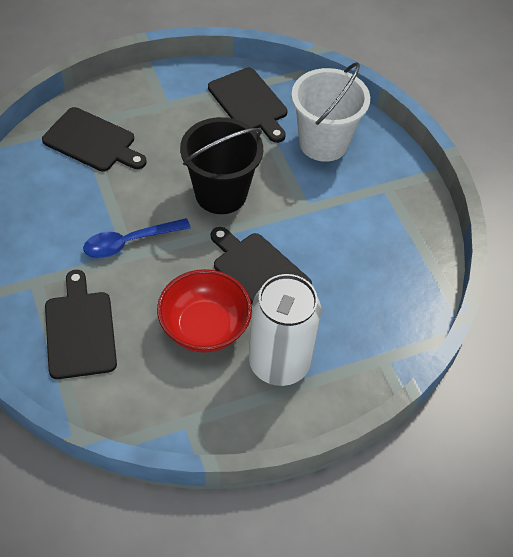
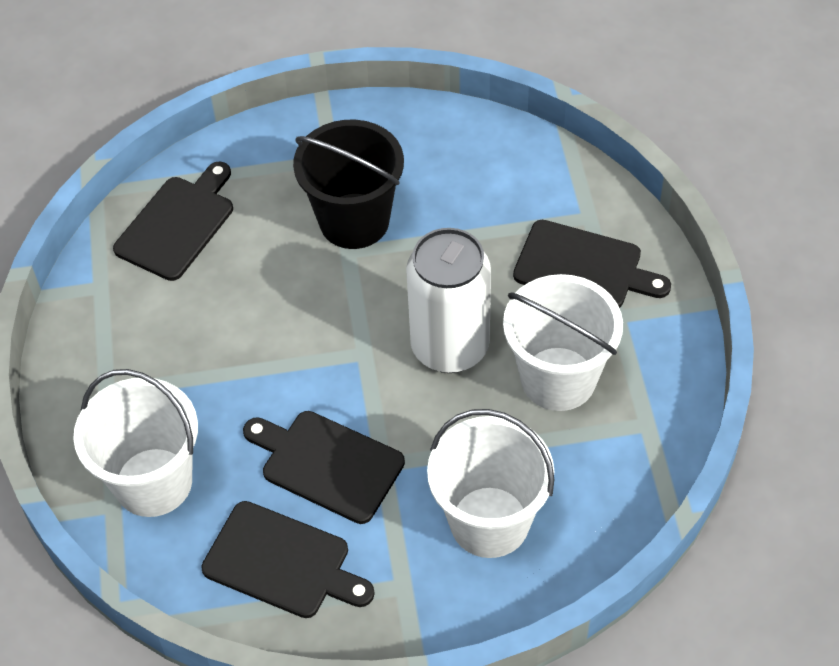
blue spoon: [83,218,191,258] = 1 -> none = 0
red bowl: [157,269,252,353] = 1 -> none = 0
white bucket: [291,62,370,162] = 1 -> [73,369,198,517] [427,409,554,558] [503,274,623,411] = 3

